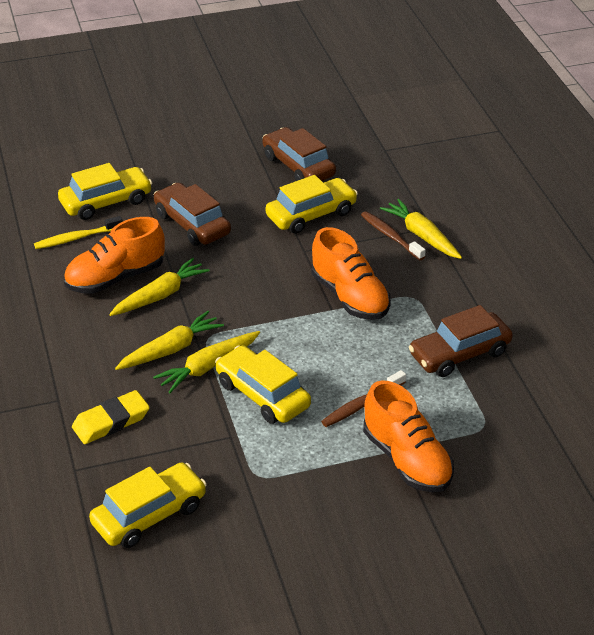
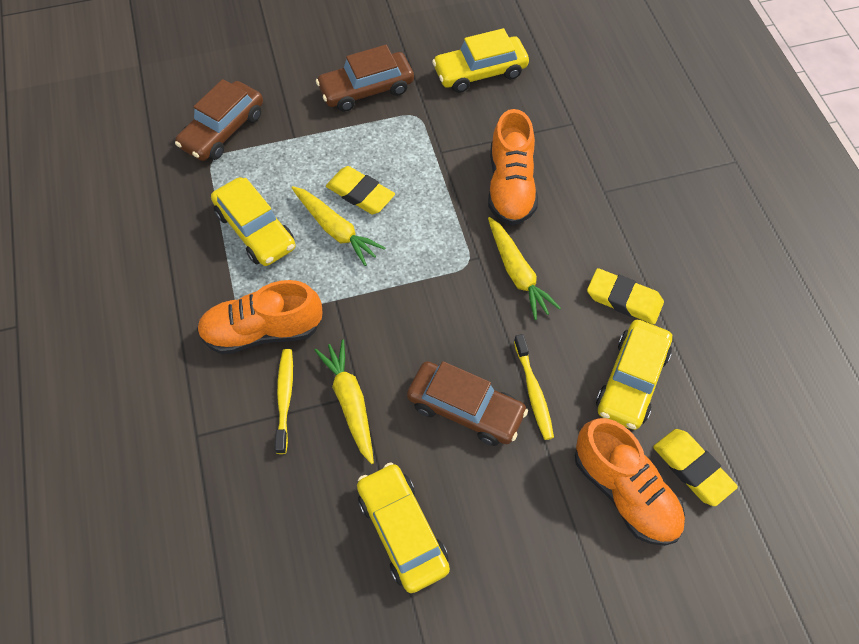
brown toothbrush: [321,370,406,427] [361,211,426,260] = 2 -> none = 0
yellow carrot: [109,258,210,316] [115,311,224,370] [153,331,260,393] [380,199,462,259] = 4 -> [291,186,385,266] [314,340,374,464] [488,217,561,320] = 3
yellow eraser: [72,390,150,444] = 1 -> [326,166,395,214] [587,268,664,324] [653,429,738,506] = 3
yellow toothbrush: [34,216,123,249] = 1 -> [275,349,293,454] [514,334,554,440] = 2

